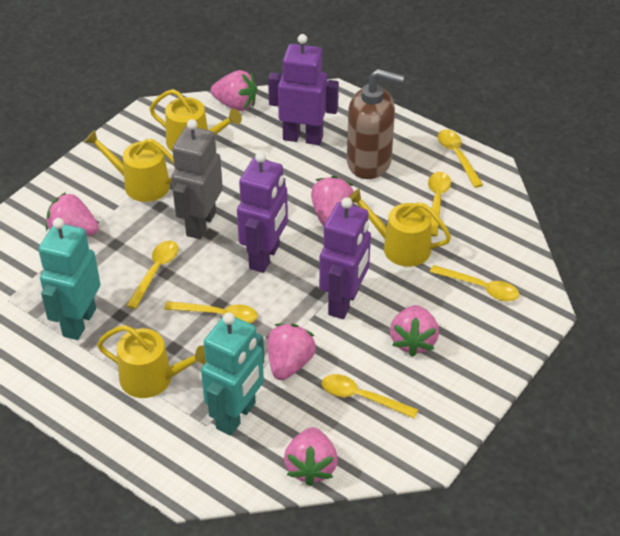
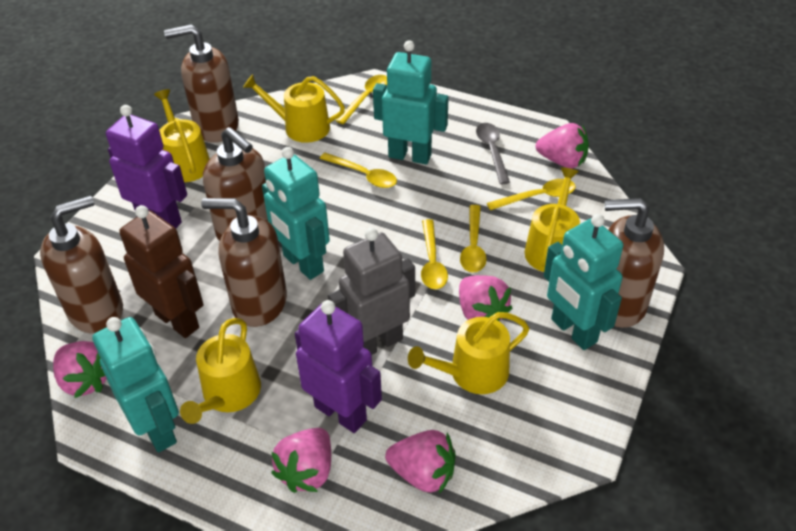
brown robot: none = 0 -> [119,205,204,338] = 1
brown soap dispenser: [347,69,404,179] = 1 -> [40,196,123,334] [164,24,239,143] [201,198,287,327] [203,127,268,241] [605,198,664,328] = 5
grey spoon: none = 0 -> [476,123,510,184] = 1
pink strawberry: [46,192,99,236] [211,70,257,111] [268,323,316,380] [284,427,338,486] [311,176,354,226] [390,305,439,357] = 6 -> [53,341,107,398] [271,428,331,493] [385,430,456,494] [459,275,513,321] [536,123,589,168] = 5
purple robot: [237,152,288,273] [268,34,339,145] [319,197,371,319] = 3 -> [106,105,187,228] [295,300,382,433] = 2
turquoise robot: [38,218,100,340] [201,312,264,436] = 2 -> [92,317,179,452] [262,147,330,280] [373,40,449,165] [544,214,623,350] = 4
yellow spoon: [126,241,179,309] [164,301,257,323] [322,374,418,419] [428,172,451,236] [430,265,519,301] [438,129,483,188] = 6 -> [320,153,397,188] [336,75,387,124] [421,219,448,289] [460,205,487,273] [487,179,576,210] = 5
yellow watering can: [84,130,174,202] [97,325,206,398] [149,89,242,152] [349,189,451,267] = 4 -> [154,89,210,182] [180,318,261,424] [243,74,345,143] [408,312,529,394] [525,167,580,272] = 5

